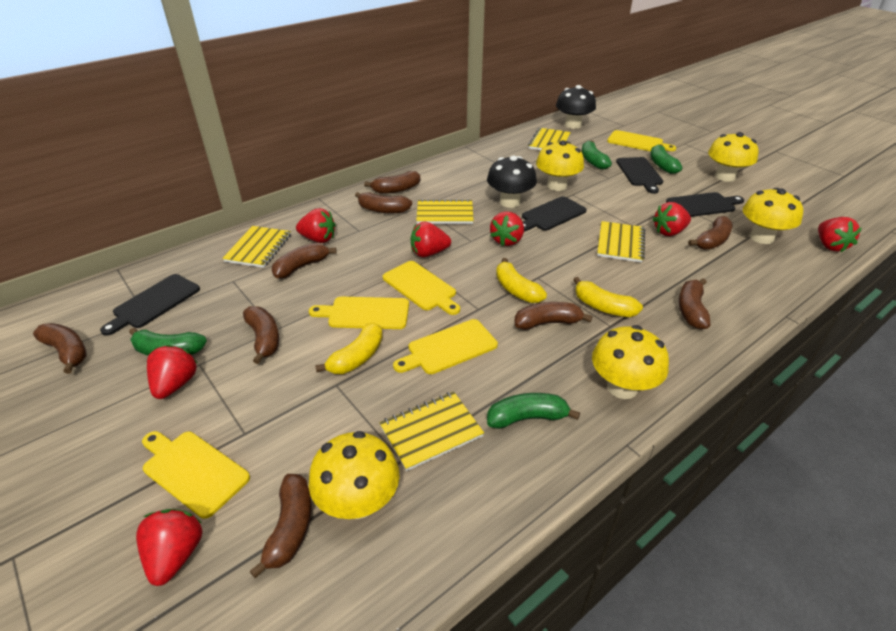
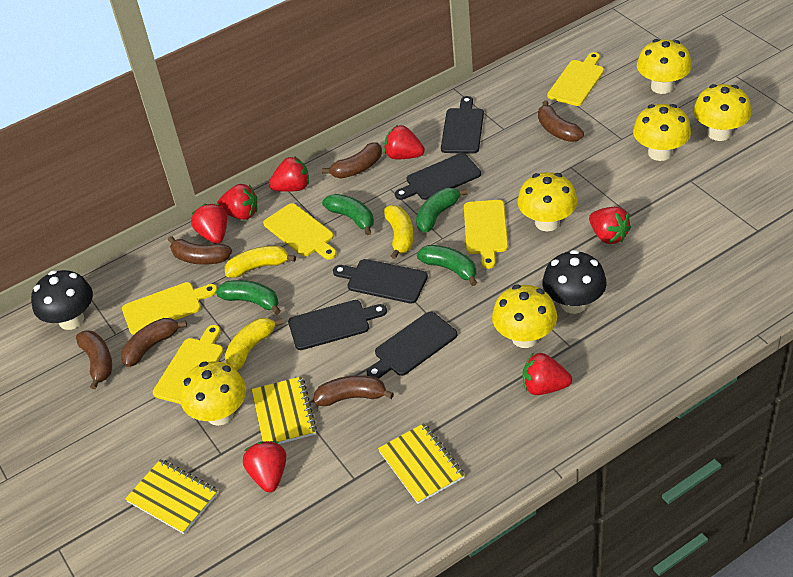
black cutting board: [100,274,200,336] [522,196,587,231] [616,157,663,194] [666,192,744,217] = 4 -> [288,300,387,350] [333,259,428,304] [367,311,457,378] [395,153,481,200] [441,96,484,153] = 5
brown banana: [33,323,87,374] [243,306,279,364] [250,474,312,578] [272,243,337,279] [355,192,412,213] [364,171,420,194] [514,302,593,330] [678,278,710,329] [688,216,733,250] = 9 -> [76,331,112,389] [121,318,187,367] [168,236,232,265] [313,375,394,406] [322,142,382,179] [538,100,584,142] = 6
yellow mushroom: [309,431,400,519] [536,140,584,191] [592,325,669,399] [708,132,759,182] [743,188,803,244] = 5 -> [180,361,246,426] [492,285,557,348] [517,172,577,231] [633,104,691,161] [637,39,692,94] [693,84,751,141] = 6
yellow notebook: [222,226,291,268] [379,392,484,471] [416,199,474,224] [528,128,571,150] [597,221,645,263] = 5 -> [125,459,218,534] [251,376,317,444] [378,423,465,504] = 3

